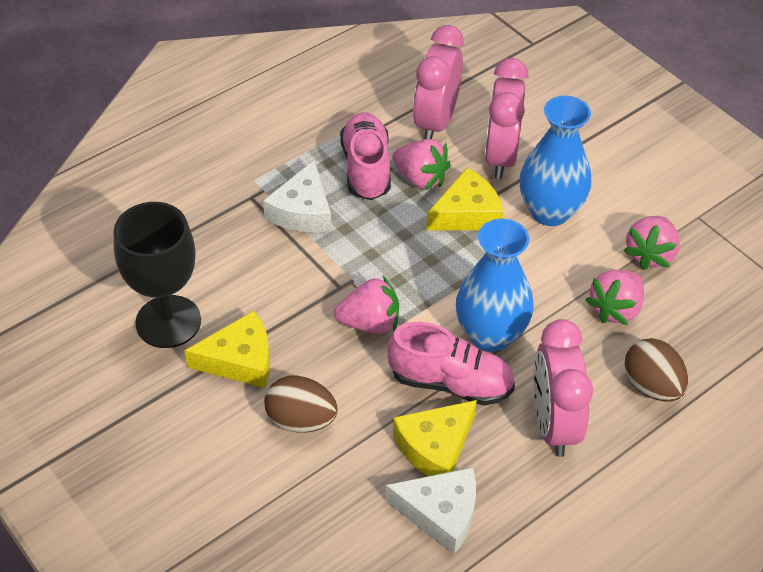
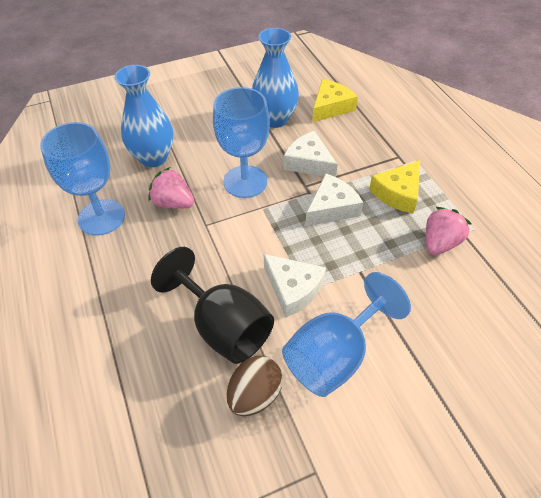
blue goblet: none = 0 -> [40,122,125,236] [213,87,270,198] [282,272,411,397] = 3
brown egg: [264,375,338,433] [624,338,689,402] = 2 -> [227,356,283,416] = 1
pink clock: [413,25,464,139] [485,58,528,179] [533,319,593,457] = 3 -> none = 0
pink shoe: [340,112,391,200] [388,322,515,406] = 2 -> none = 0
pink strawberry: [334,276,399,334] [393,139,451,190] [586,270,644,325] [623,216,680,270] = 4 -> [148,167,194,209] [426,207,472,255] = 2
white cheese: [263,160,331,232] [385,467,476,554] = 2 -> [264,254,326,317] [283,131,338,177] [305,173,363,226] = 3
yellow cheese: [184,311,270,388] [393,400,477,476] [426,168,504,231] = 3 -> [312,79,358,122] [369,160,420,213] = 2

